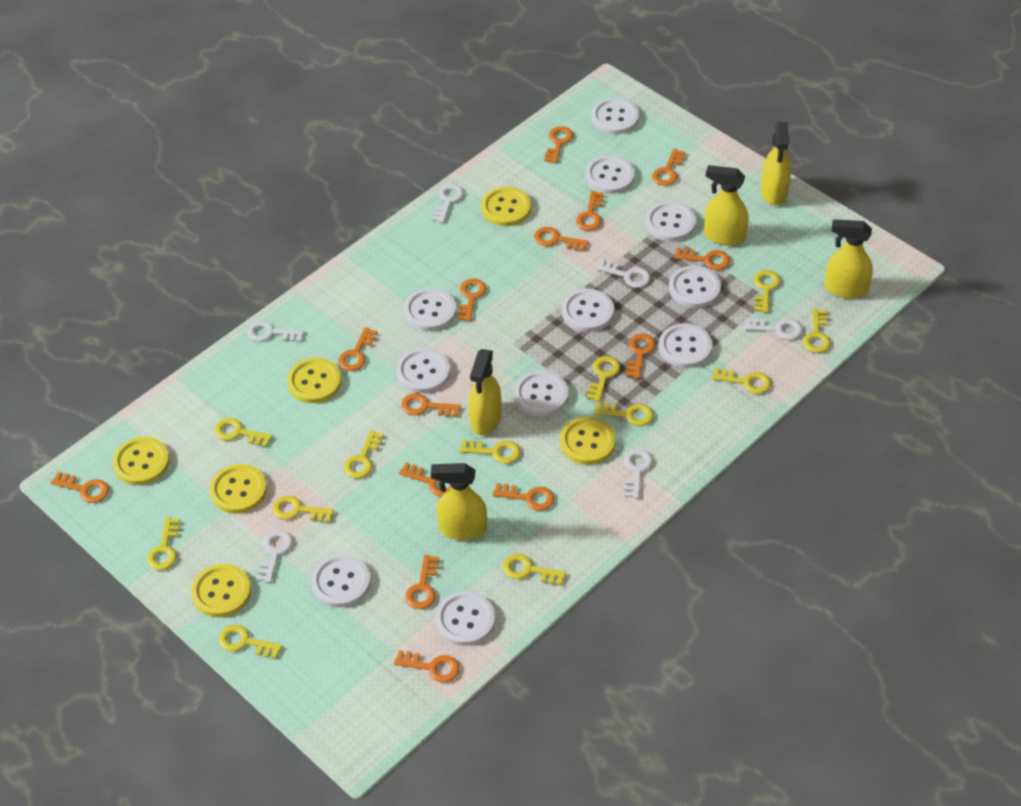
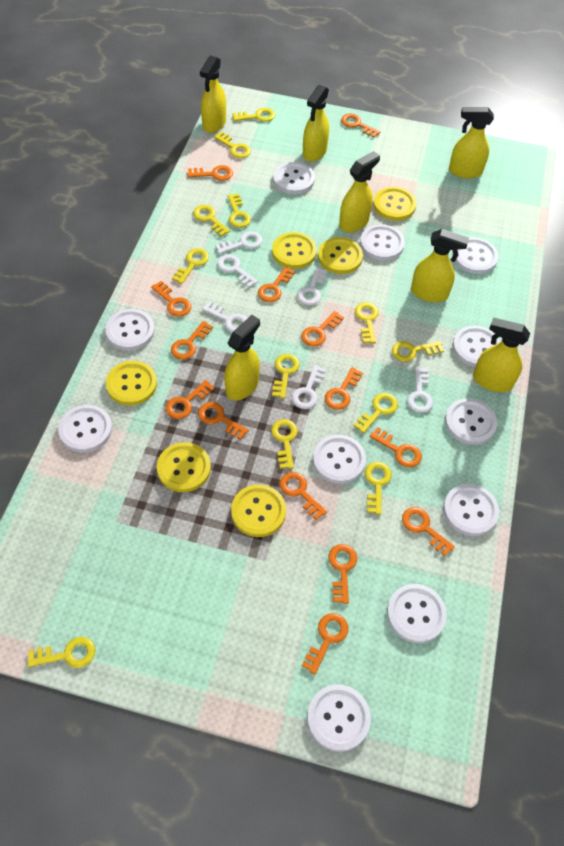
yellow spray bottle: [431,463,487,541] [469,349,501,435] [704,165,749,246] [761,122,791,205] [825,219,873,299] = 5 -> [200,55,226,133] [224,315,260,401] [303,85,329,162] [339,151,380,233] [411,229,469,302] [449,107,494,179] [473,318,530,392] = 7

